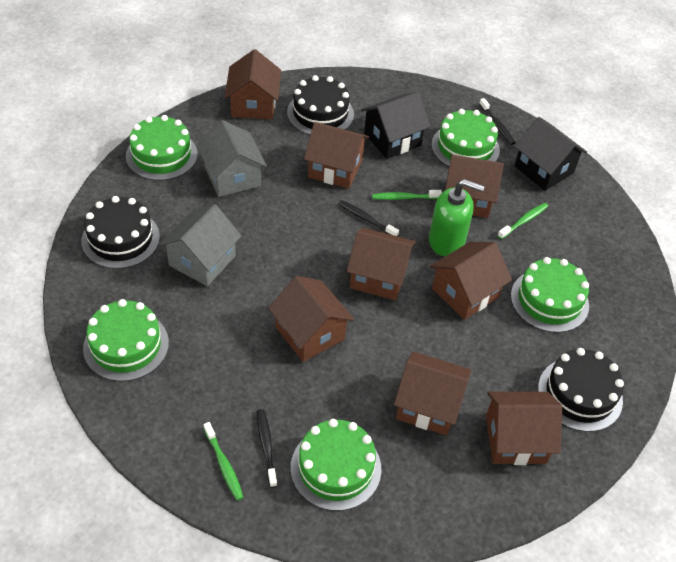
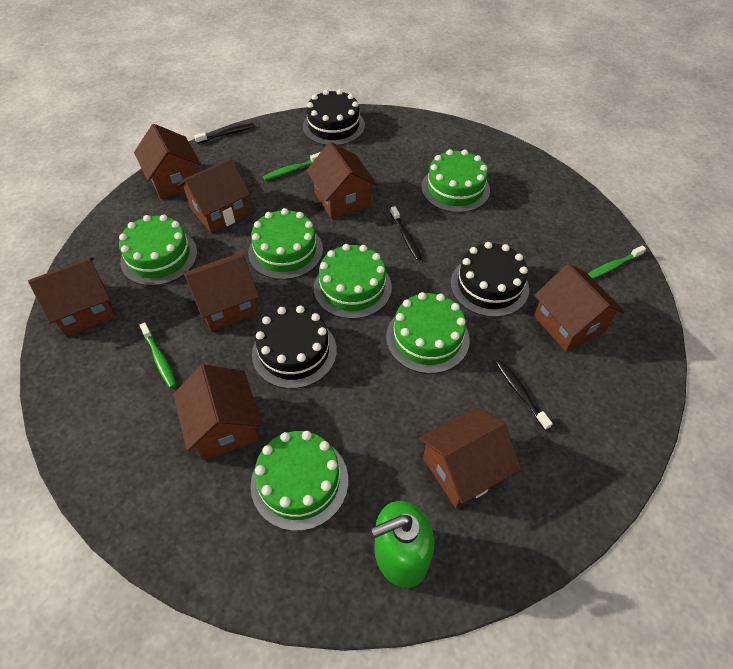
black house: [361,92,431,159] [514,117,587,191] = 2 -> none = 0
green cake: [83,299,169,381] [126,115,198,181] [291,419,381,511] [432,109,500,167] [511,257,589,333] = 5 -> [119,215,197,286] [248,208,323,280] [251,431,348,531] [314,244,392,319] [386,292,470,374] [421,149,490,213] = 6
grey house: [159,204,242,286] [197,120,267,197] = 2 -> none = 0

